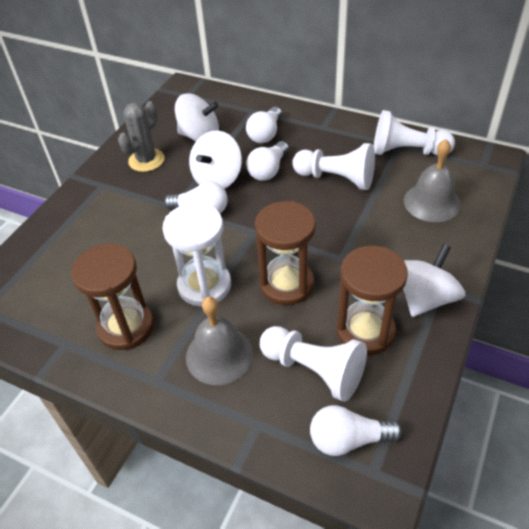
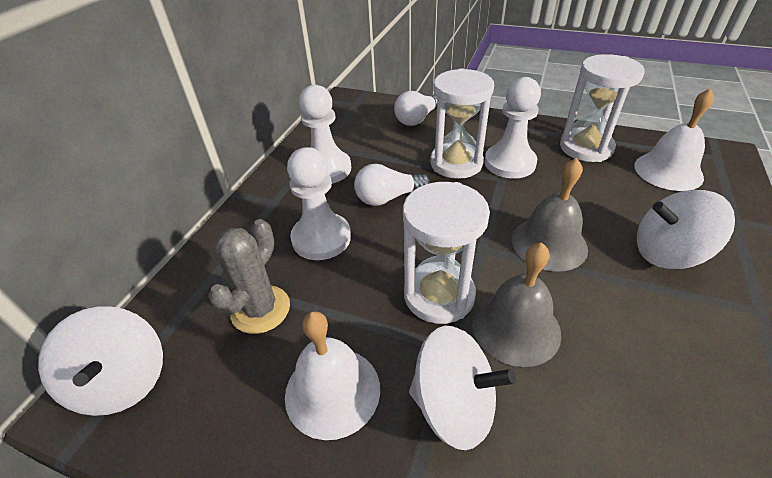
brown hourglass: [71,244,154,350] [255,201,316,306] [337,246,408,355] = 3 -> none = 0
white bell: none = 0 -> [285,311,380,440] [634,88,714,191] = 2
white hourglass: [162,203,231,306] = 1 -> [403,182,490,324] [430,68,494,179] [560,54,645,162] = 3
white light bulb: [164,182,228,214] [246,107,282,143] [246,141,289,181] [310,405,402,456] = 4 -> [354,164,431,206] [394,91,437,126] = 2

